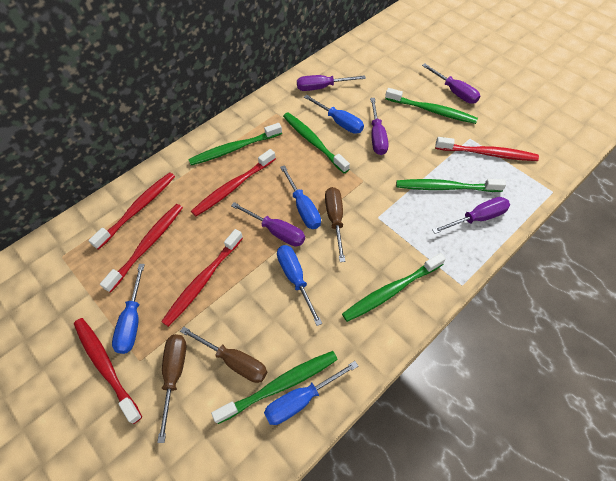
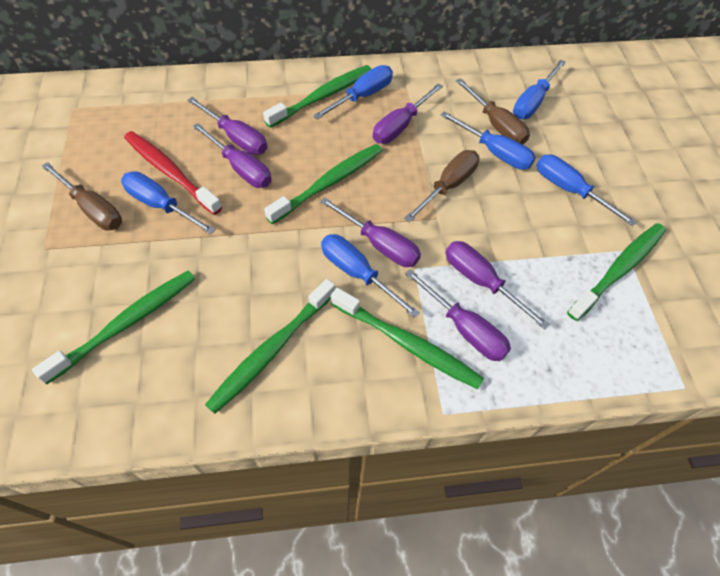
blue screwdriver: [112,264,145,354] [264,361,358,425] [277,245,322,326] [280,165,321,229] [304,95,364,134] = 5 -> [121,171,216,235] [313,65,393,120] [321,234,420,318] [441,111,536,170] [513,59,566,119] [536,154,637,226] = 6
purple screwdriver: [231,202,305,246] [297,75,366,91] [370,98,388,155] [422,63,480,104] [432,197,510,234] = 5 -> [187,97,267,155] [193,123,272,188] [320,197,421,267] [373,83,443,144] [405,269,511,361] [446,241,550,330] = 6
red toothbrush: [74,318,142,424] [88,172,175,250] [100,204,183,293] [161,229,243,327] [191,149,276,216] [435,137,539,161] = 6 -> [124,131,222,215] = 1

